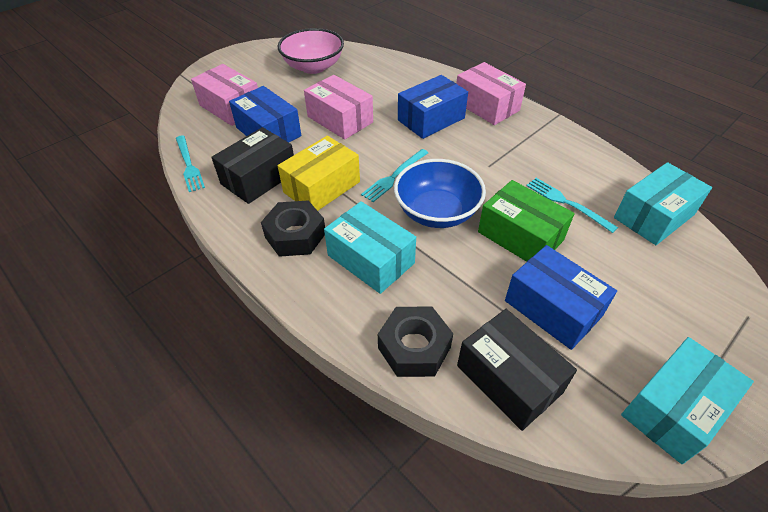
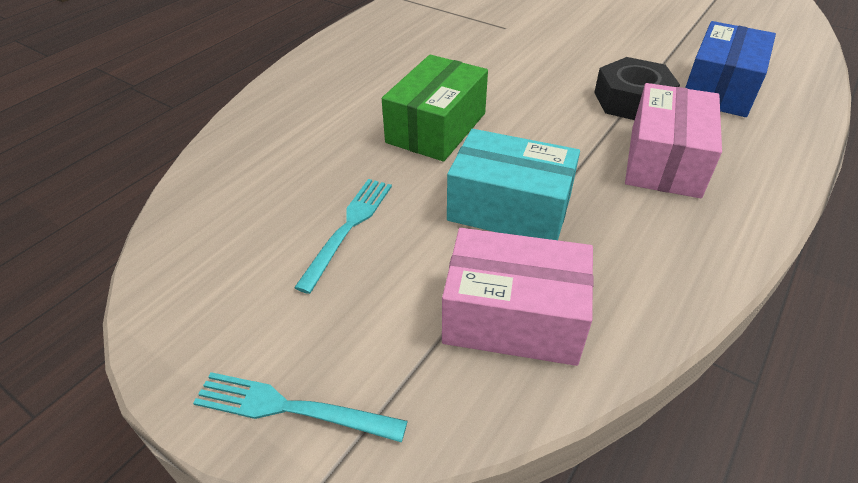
black box: [211,127,294,204] [457,309,577,431] = 2 -> none = 0
black nut: [261,200,325,257] [378,306,453,377] = 2 -> [594,57,680,120] = 1
blue bowl: [394,159,486,228] = 1 -> none = 0
blue box: [229,86,301,143] [398,75,468,139] [505,245,617,350] = 3 -> [685,21,776,117] = 1
pink bowl: [278,28,344,74] = 1 -> none = 0
pink box: [191,64,258,126] [304,75,373,140] [456,62,526,125] = 3 -> [442,228,594,366] [625,83,722,198] = 2
turquoise box: [324,201,416,294] [614,162,712,245] [621,337,754,464] = 3 -> [447,129,580,240] = 1
turquoise fork: [176,135,205,192] [361,149,428,202] [526,178,618,233] = 3 -> [193,372,408,442] [294,179,392,294] = 2
yellow box: [278,136,360,211] = 1 -> none = 0

